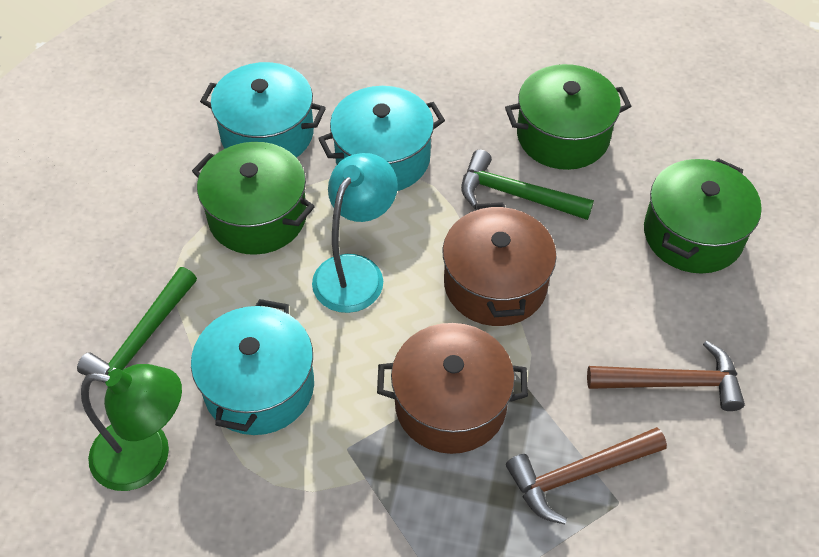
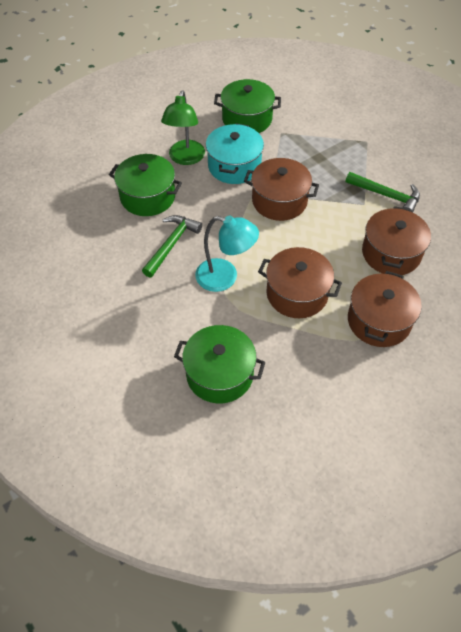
brown hammer: [506,427,667,524] [587,341,745,411] = 2 -> none = 0
brown pot: [377,323,528,454] [443,202,557,326] = 2 -> [244,158,319,221] [258,247,342,318] [348,271,422,347] [362,206,431,275] = 4
turquoise pot: [191,299,314,435] [200,62,326,158] [318,86,445,191] = 3 -> [206,123,264,184] = 1

